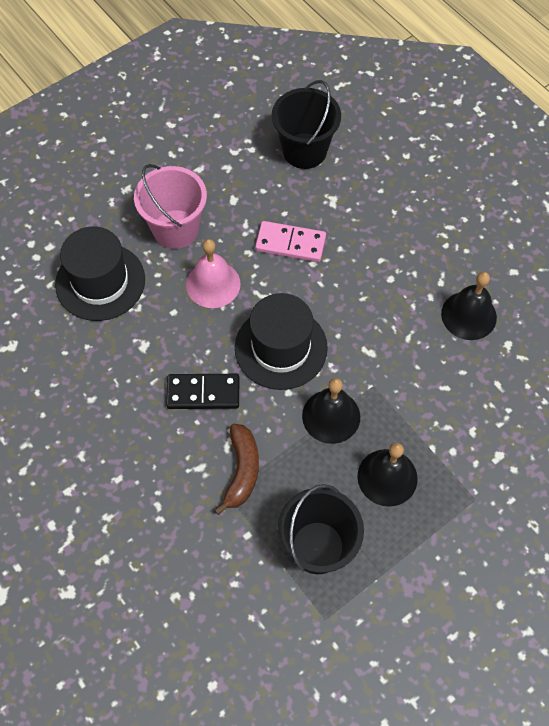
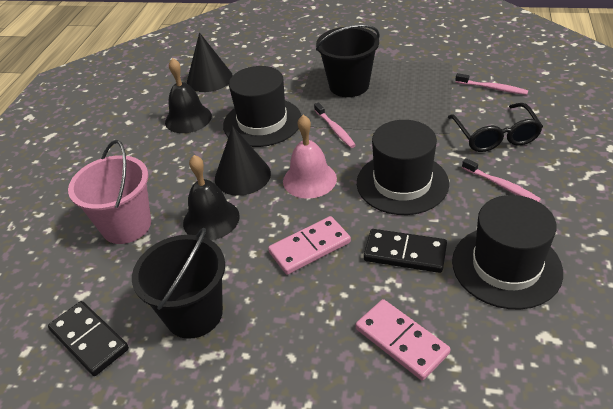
black bell: [302,378,360,444] [357,443,418,507] [441,272,497,340] = 3 -> [165,58,212,133] [183,155,240,240] = 2
black cone: none = 0 -> [187,32,233,92] [215,126,271,196] = 2
black domino: [166,374,239,409] = 1 -> [48,301,129,376] [364,229,447,273] = 2
black glasses: none = 0 -> [448,103,543,152] = 1
black hat: [55,226,145,321] [235,293,328,390] = 2 -> [223,66,302,147] [357,120,449,215] [452,195,563,309] = 3
brown banana: [214,424,259,515] = 1 -> none = 0
pink domino: [255,221,326,262] = 1 -> [268,216,351,275] [356,299,451,381] = 2
pink toothbrush: none = 0 -> [314,102,356,148] [455,73,528,95] [462,158,541,202] = 3

